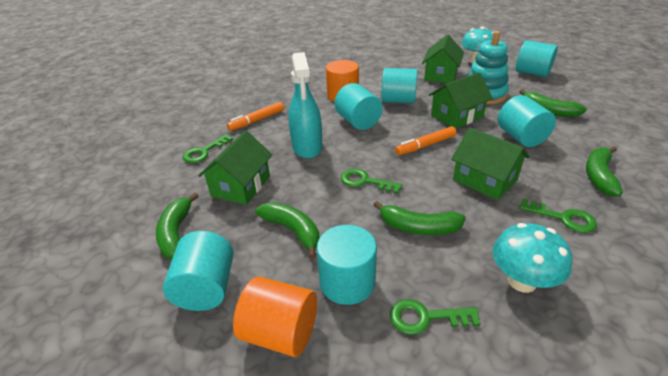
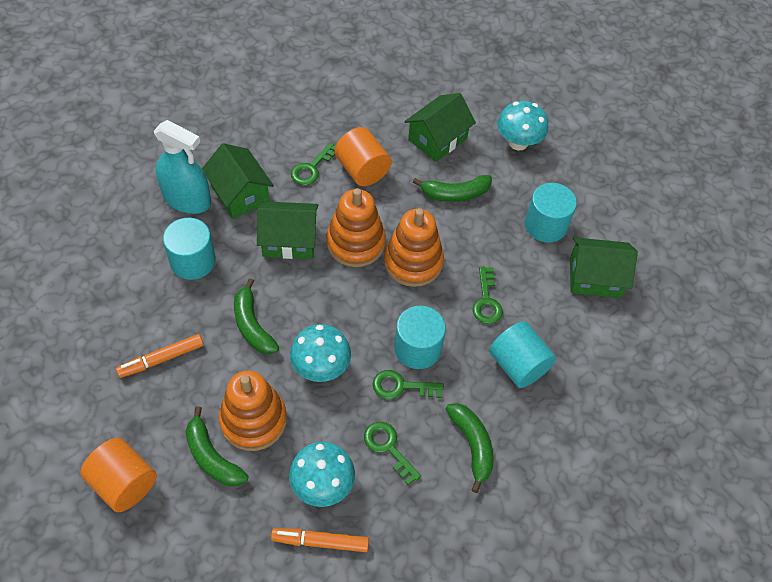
green banana: [156,193,199,259] [255,202,320,259] [373,201,466,235] [519,89,587,117] [586,147,623,196] = 5 -> [186,406,248,486] [234,278,279,354] [413,175,492,202] [446,403,494,493] = 4
orange stacking toy: none = 0 -> [219,371,287,451] [326,188,386,267] [384,208,444,287] = 3
turquoise cylinder: [163,231,233,311] [317,225,377,305] [335,83,383,130] [381,68,417,103] [498,95,556,147] [516,40,558,77] = 6 -> [163,218,216,280] [394,306,446,369] [489,321,556,388] [525,183,577,243] = 4
turquoise mushroom: [461,26,493,63] [493,223,572,293] = 2 -> [289,442,355,507] [290,324,351,382] [497,101,548,151] = 3
turquoise stacking toy: [467,31,509,104] = 1 -> none = 0

